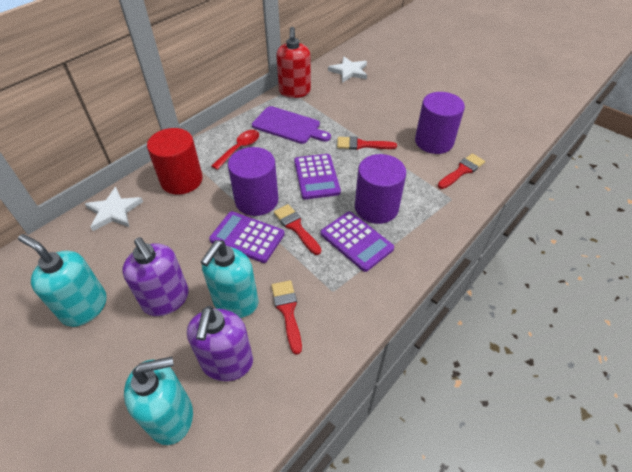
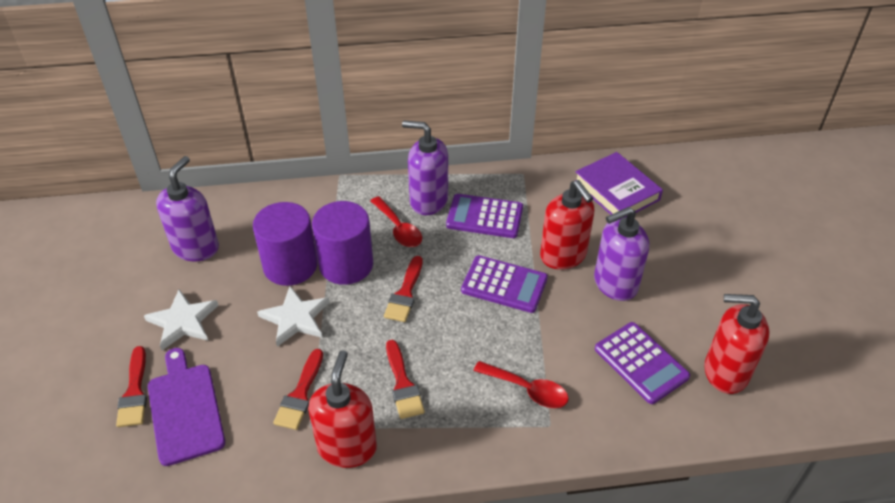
purple book: none = 0 -> [575,152,663,218] = 1
purple cylinder: [228,147,279,216] [355,154,406,224] [415,92,465,154] = 3 -> [253,202,317,286] [312,201,373,285] = 2
purple soap dispenser: [122,237,189,316] [187,306,253,381] = 2 -> [156,156,219,261] [402,121,448,215] [594,207,649,301] = 3
red cylinder: [147,128,203,195] = 1 -> none = 0
red soap dispenser: [276,27,311,98] = 1 -> [308,350,377,468] [540,180,594,270] [704,294,769,394] = 3
red spoon: [212,130,259,170] = 1 -> [371,196,422,247] [473,361,569,408] = 2
turquoise soap dispenser: [18,234,107,327] [124,356,193,445] [201,240,258,318] = 3 -> none = 0

